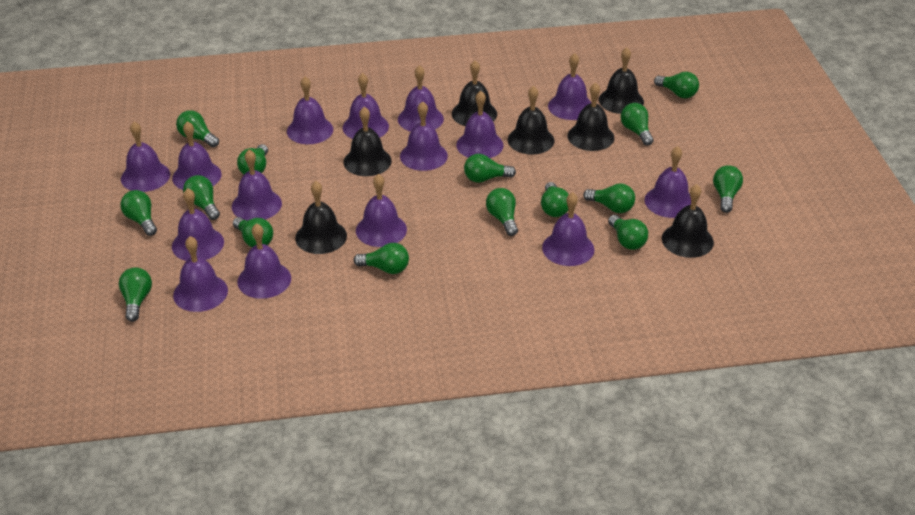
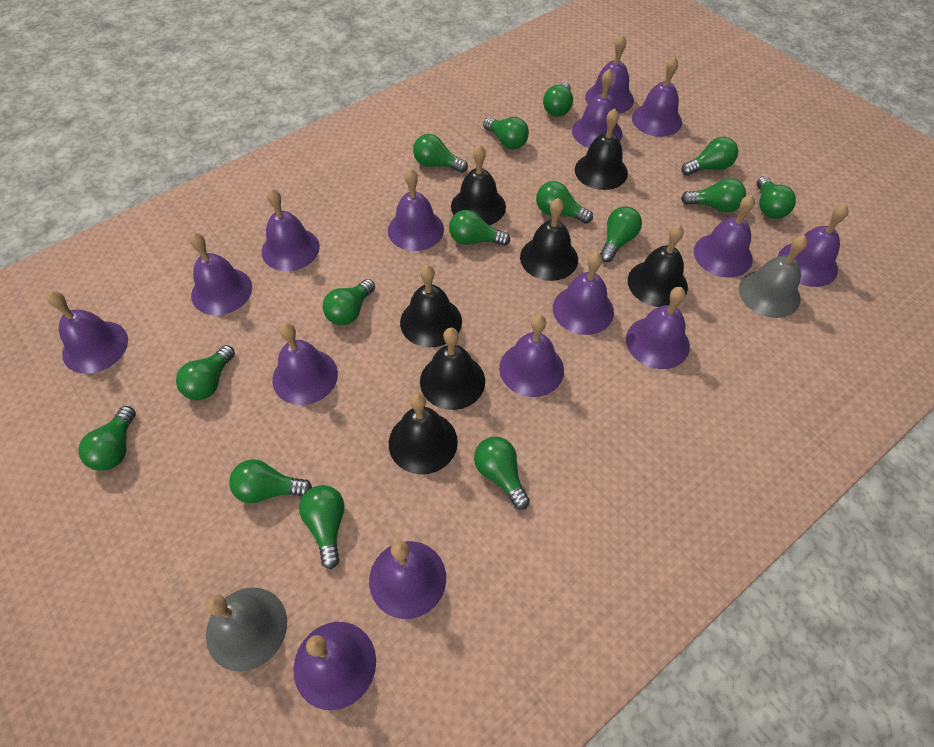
grey bell: none = 0 -> [206,588,287,672] [739,235,808,318] = 2

